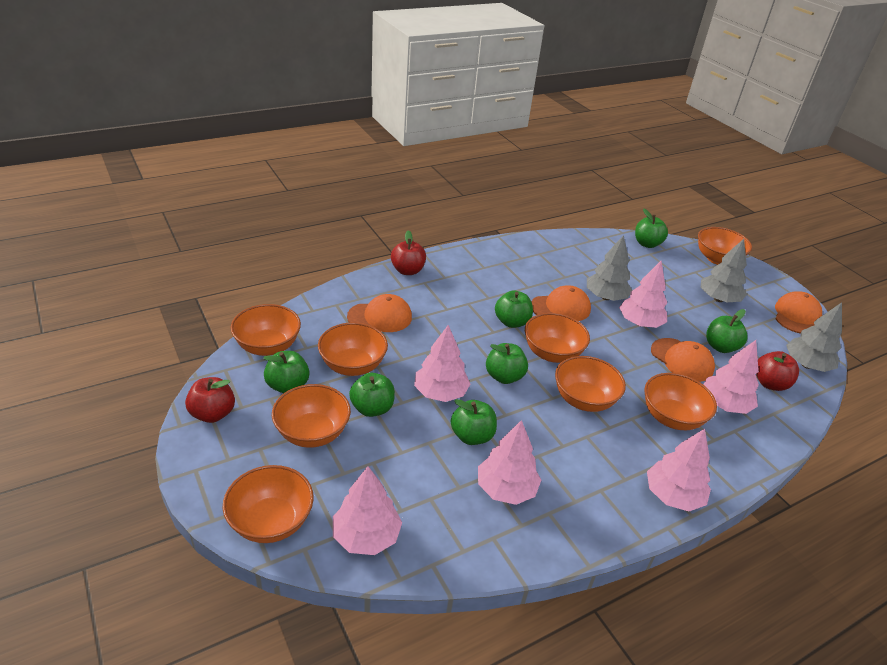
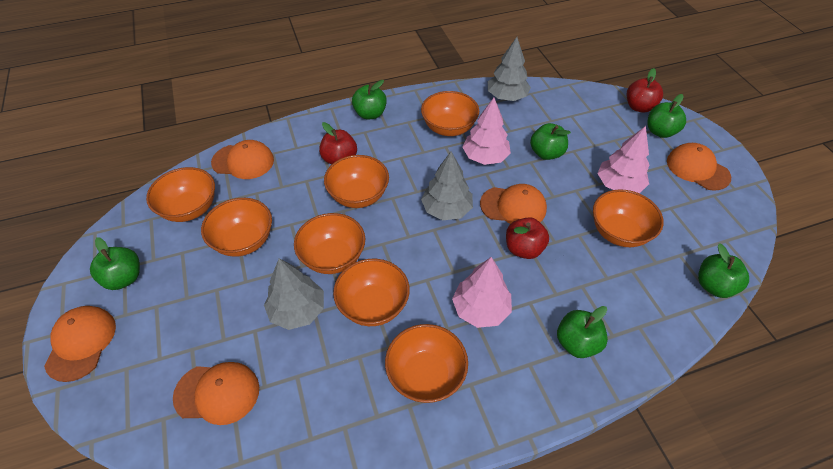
green apple: [263,351,309,393] [349,373,395,417] [451,399,497,445] [486,343,528,384] [495,290,533,328] [635,209,668,248] [706,309,747,353] = 7 -> [90,237,140,290] [352,80,387,119] [530,123,571,160] [557,306,608,358] [647,94,686,138] [698,243,749,298] = 6
orange cap: [347,294,412,332] [532,285,591,321] [651,338,715,382] [775,291,822,334] = 4 -> [44,306,116,382] [173,362,259,425] [211,140,274,179] [480,184,547,224] [667,143,731,191] = 5
pink tree: [333,466,402,555] [414,325,470,402] [478,420,541,505] [619,261,667,328] [647,429,711,511] [703,340,759,414] = 6 -> [452,257,512,328] [462,98,511,165] [597,126,649,193] = 3

